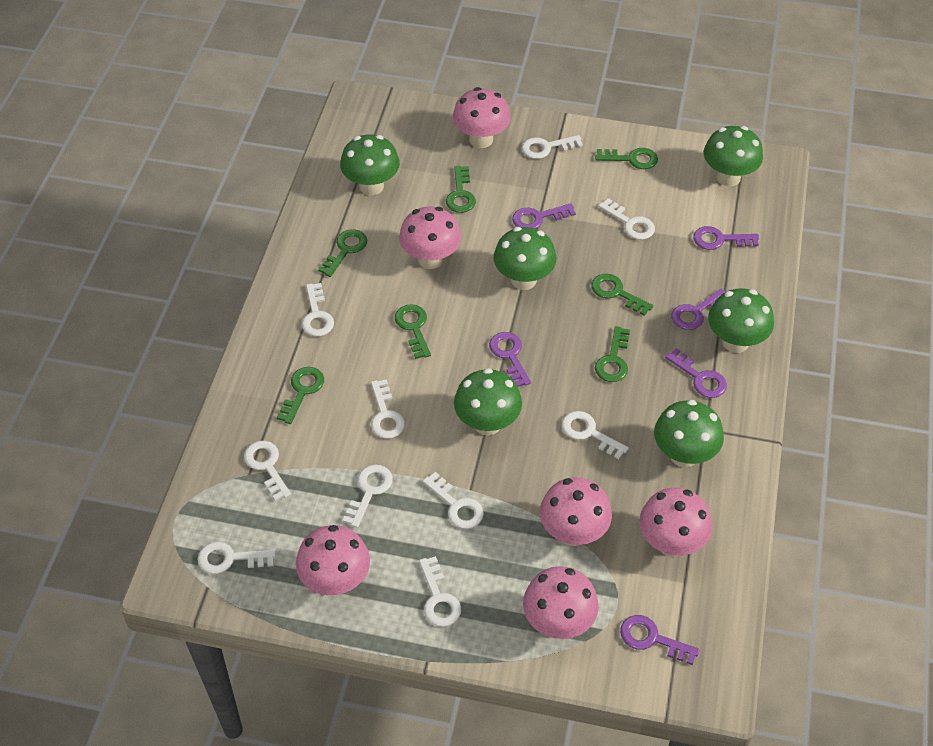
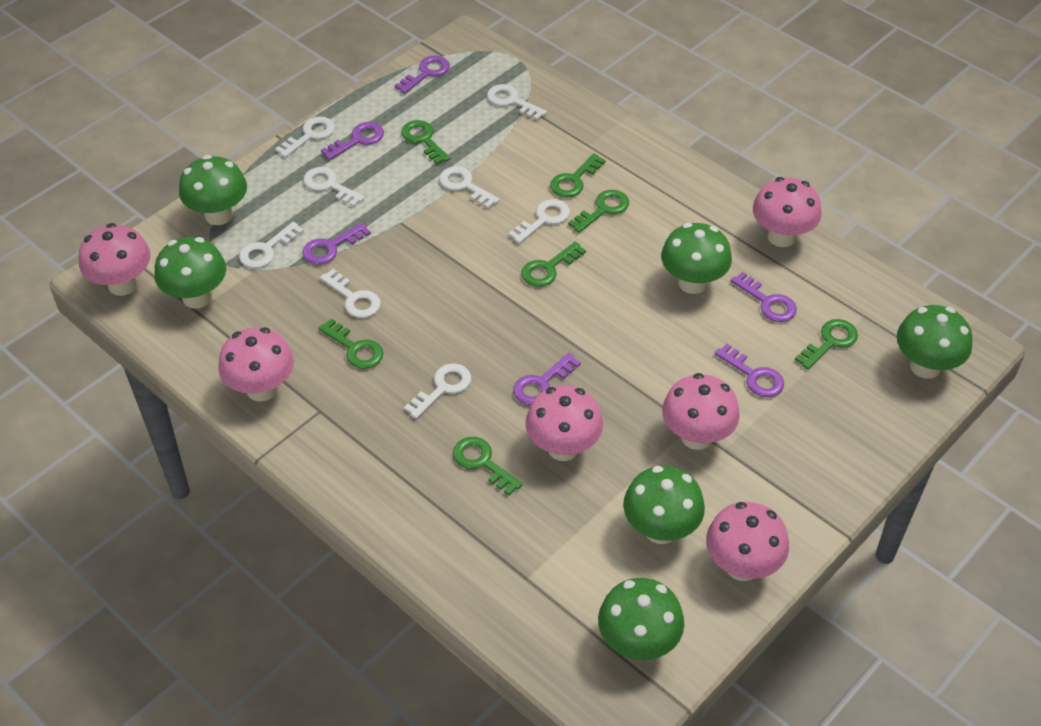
white key: [198,542,276,574] [244,441,291,501] [302,283,334,337] [342,464,393,528] [371,379,405,439] [419,556,461,627] [423,472,484,529] [522,135,583,159] [562,411,629,459] [598,198,655,240] = 10 -> [239,222,304,268] [275,116,335,158] [303,167,365,207] [320,269,381,318] [404,363,471,419] [439,166,500,209] [487,84,547,121] [508,199,570,244] = 8

